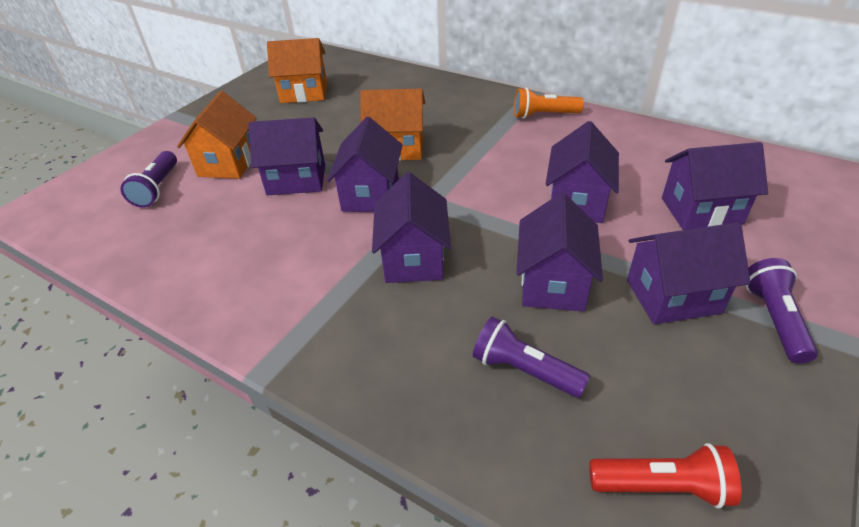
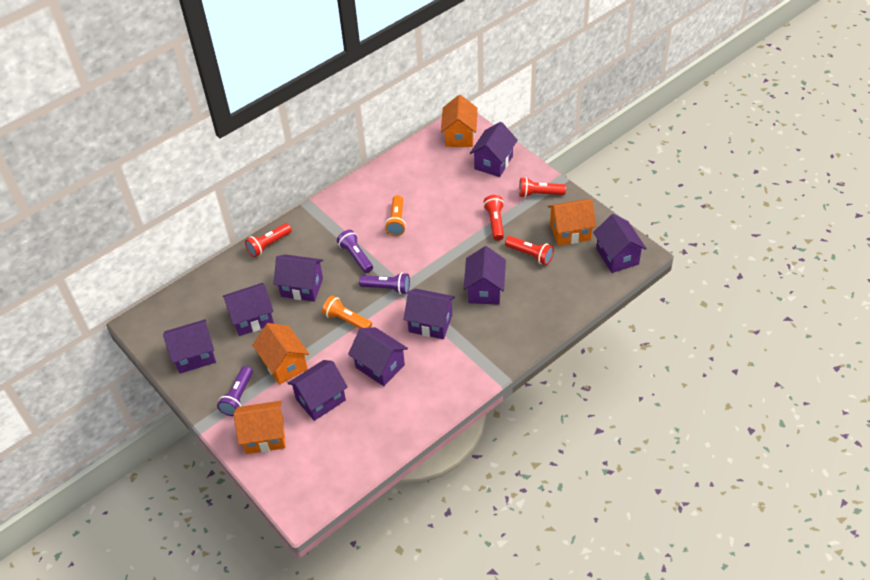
orange flashlight: [514,88,584,119] = 1 -> [322,296,372,329] [385,195,406,236] = 2
orange house: [177,91,257,179] [267,38,327,103] [360,89,425,161] = 3 -> [234,401,286,454] [252,323,309,385] [441,95,478,147] [548,199,596,246] = 4
purple house: [248,117,325,195] [327,117,402,212] [372,172,451,283] [516,193,603,312] [546,121,619,223] [627,222,751,324] [662,142,768,230] = 7 -> [163,319,216,373] [223,283,274,336] [274,254,323,302] [288,360,348,421] [348,327,408,386] [403,289,455,339] [463,246,506,305] [470,122,518,177] [593,214,647,273] = 9
red flashlight: [589,443,741,509] = 1 -> [245,223,292,257] [483,195,504,241] [505,236,554,265] [519,177,566,198] = 4

